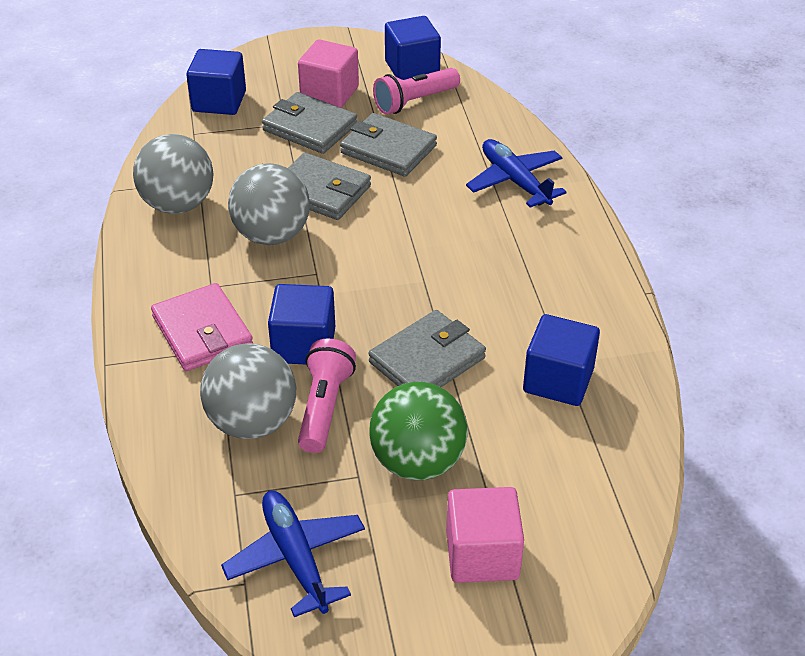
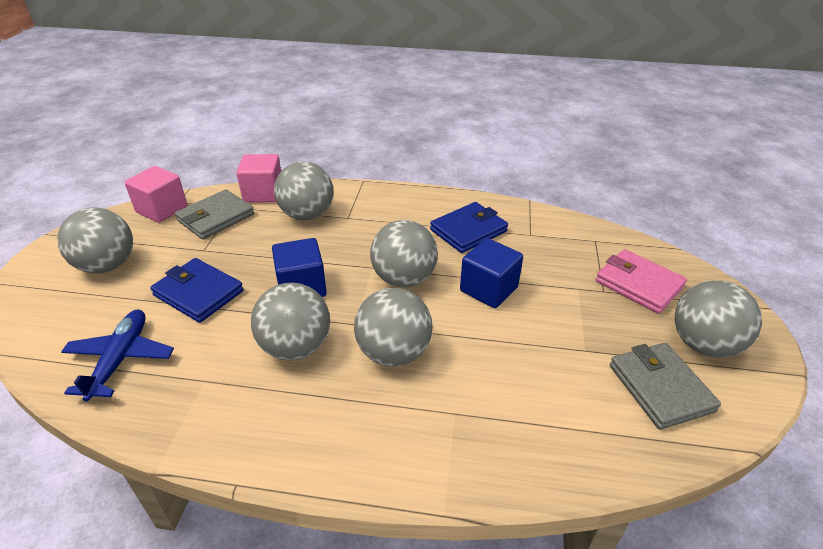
blue cube: [186,49,246,115] [268,284,335,364] [385,16,441,80] [523,314,600,406] = 4 -> [272,238,327,297] [460,238,523,308] = 2
blue plane: [221,491,365,617] [466,139,566,208] = 2 -> [61,310,174,402] = 1
blue wallet: none = 0 -> [150,258,244,323] [430,202,508,253] = 2
green ball: [369,382,468,480] = 1 -> none = 0
grey ball: [133,134,214,214] [200,343,297,439] [228,163,310,245] = 3 -> [57,207,133,274] [251,283,330,361] [274,161,333,220] [354,288,433,367] [370,220,438,287] [674,280,762,358] = 6
grey wallet: [262,92,357,154] [288,153,371,220] [340,113,437,177] [368,310,486,387] = 4 -> [175,189,254,239] [610,343,721,430] = 2
pink flashlight: [298,338,356,453] [373,68,460,115] = 2 -> none = 0

